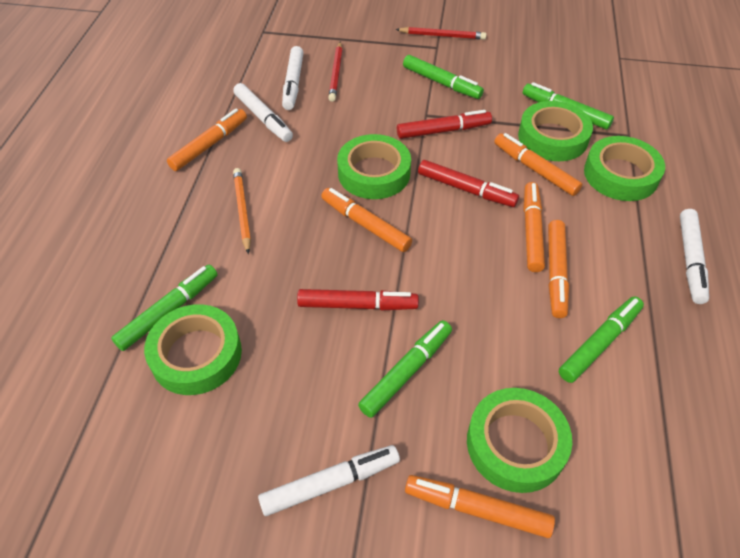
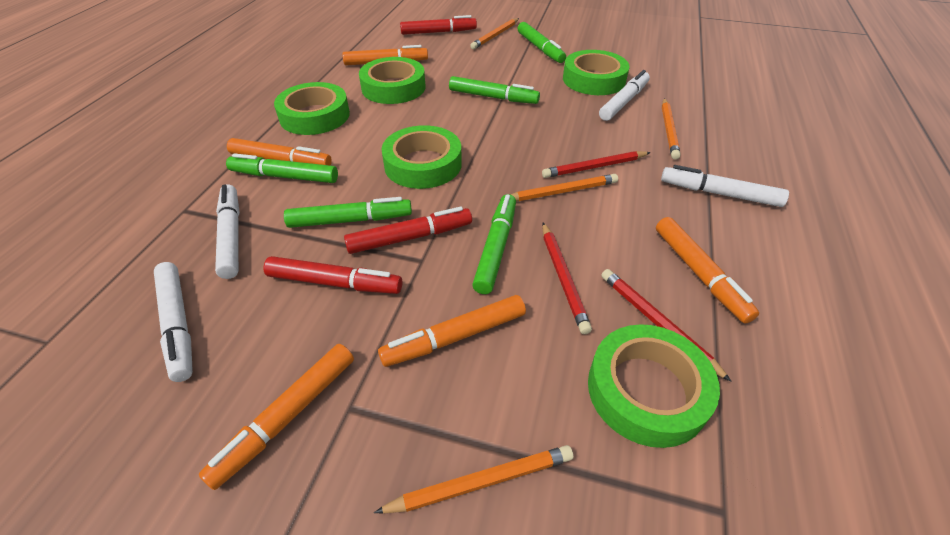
orange marker: [167,109,247,171] [321,188,412,252] [405,475,555,538] [494,133,583,196] [524,182,545,272] [548,220,569,318] = 6 -> [199,344,354,490] [227,138,332,166] [342,45,428,65] [378,295,526,367] [656,217,759,324] = 5
orange pencil: [233,168,251,254] = 1 -> [374,445,574,514] [470,18,519,49] [500,174,618,201] [662,98,681,159] = 4
red pencil: [328,41,343,102] [395,27,486,40] = 2 -> [542,151,651,178] [542,223,592,334] [601,269,732,382] = 3

